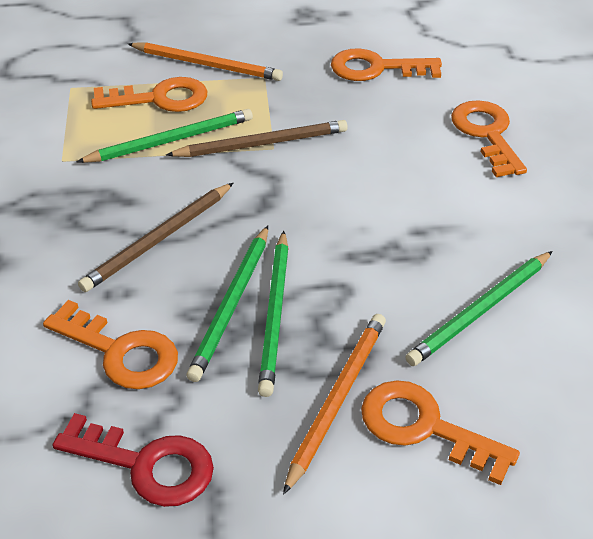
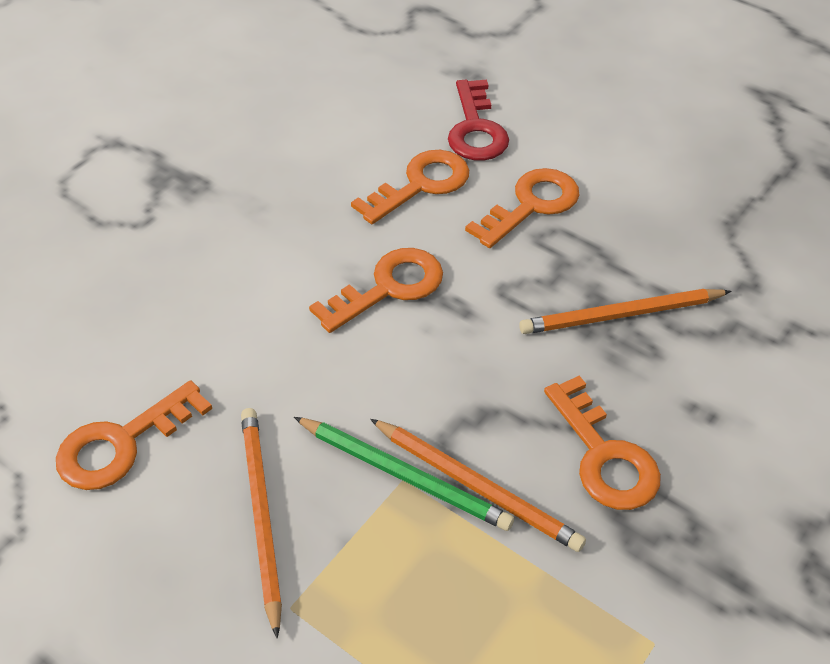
brown pencil: [78,183,233,292] [166,120,348,157] = 2 -> none = 0
green pencil: [77,109,253,163] [186,226,268,382] [258,231,288,397] [405,251,553,366] = 4 -> [294,417,514,531] = 1
orange pencil: [128,42,283,81] [283,314,386,495] = 2 -> [241,408,282,639] [370,419,586,552] [519,289,732,334] = 3

